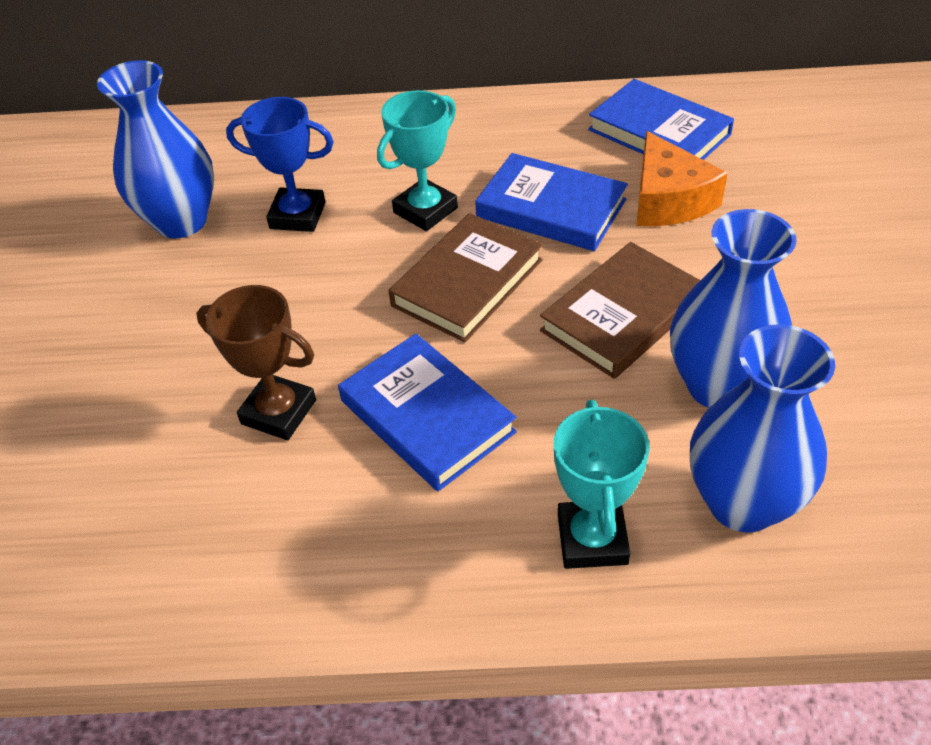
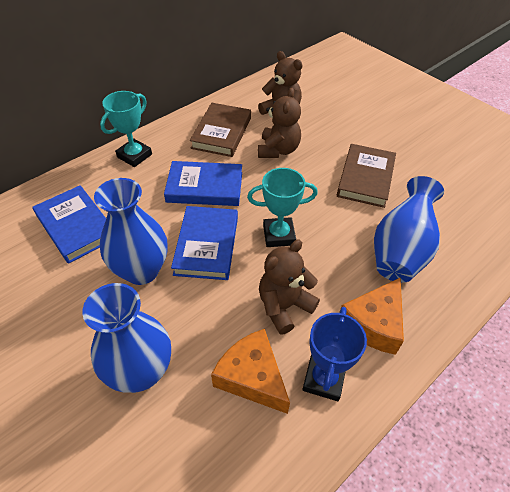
brown teddy bear: none = 0 -> [258,51,302,115] [258,88,301,158] [259,240,320,335] = 3
brown trophy: [196,285,316,440] = 1 -> none = 0
orange cheese: [636,131,728,226] = 1 -> [211,329,290,414] [341,277,404,355] = 2

